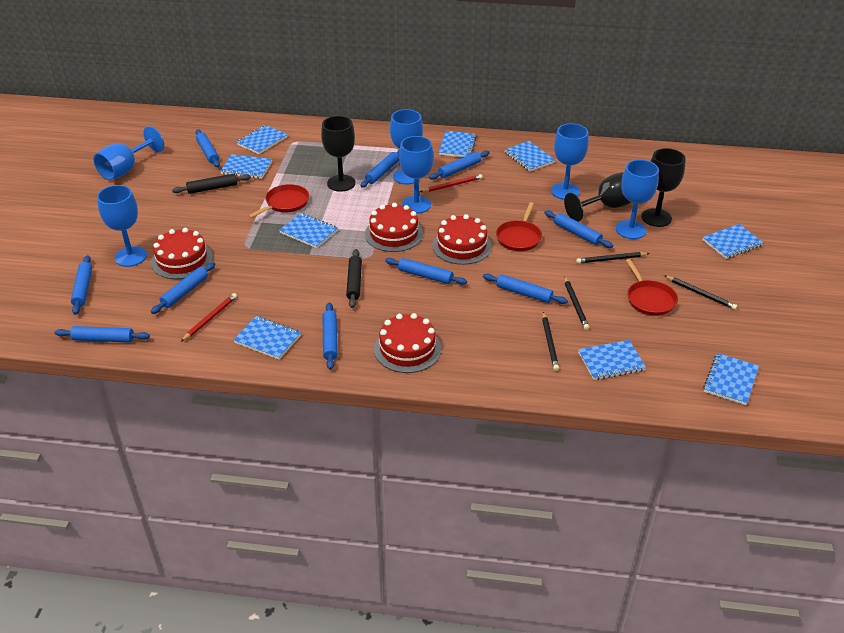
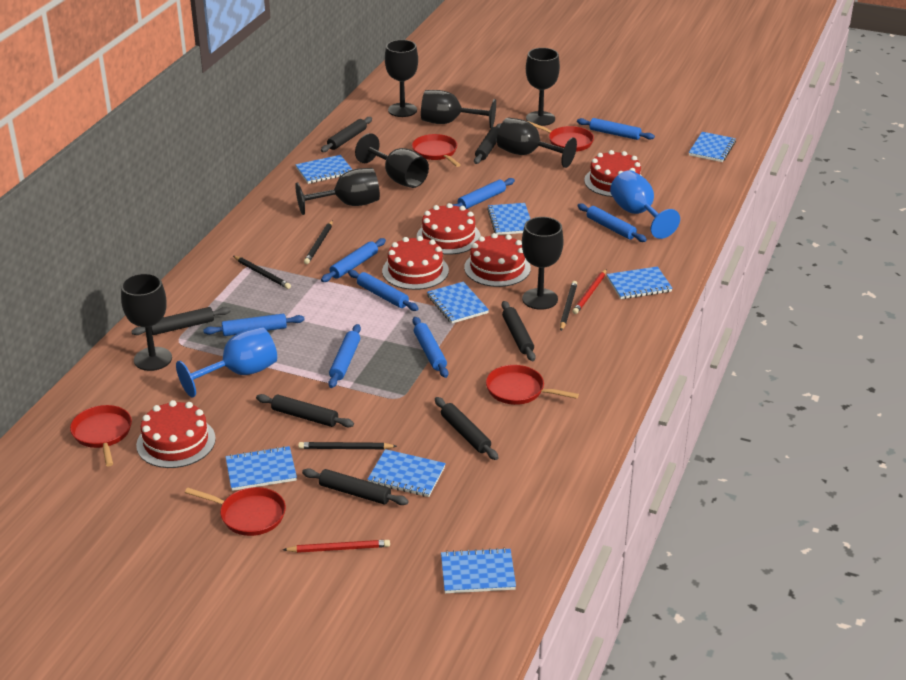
black goblet: [321,116,356,192] [564,172,631,222] [641,148,686,227] = 3 -> [121,273,172,371] [295,168,380,215] [355,133,429,188] [385,40,418,117] [421,90,496,129] [497,117,577,168] [522,217,564,310] [526,48,560,126] = 8
black rolling pin: [172,174,251,194] [346,249,362,308] = 2 -> [131,307,231,335] [256,394,354,427] [302,468,409,505] [321,117,372,152] [435,397,498,460] [474,123,501,164] [501,301,536,361] = 7
blue goblet: [93,126,164,180] [97,185,147,267] [390,109,423,184] [399,136,434,214] [551,123,589,200] [616,160,659,239] = 6 -> [176,326,277,398] [610,170,680,239] = 2
blue notebook: [220,154,272,179] [233,316,301,360] [237,125,288,154] [279,213,338,248] [439,131,477,157] [504,141,555,172] [578,340,646,380] [702,224,764,259] [703,353,759,405] = 9 -> [225,446,297,491] [295,155,353,184] [367,449,446,497] [427,282,489,324] [441,548,516,593] [487,203,530,235] [607,266,673,299] [689,132,736,162] = 8
blue rolling pin: [55,326,150,343] [71,255,92,315] [151,262,215,314] [195,129,220,167] [323,302,338,370] [360,149,400,188] [385,258,467,285] [429,151,490,180] [483,274,568,304] [544,210,613,248] = 10 -> [203,314,305,336] [321,238,386,282] [328,324,361,388] [348,270,419,311] [412,317,448,378] [452,178,515,209] [577,118,655,140] [577,203,647,242] = 8
red cake: [151,228,213,279] [365,203,423,252] [374,313,441,373] [432,214,492,265] = 4 -> [136,400,216,468] [382,236,449,290] [417,203,481,255] [464,233,531,287] [584,150,643,197] = 5
red pan: [248,184,309,218] [496,202,542,251] [626,259,678,316] = 3 -> [70,405,132,467] [185,487,286,536] [412,134,461,167] [486,365,579,405] [527,121,594,152] = 5

